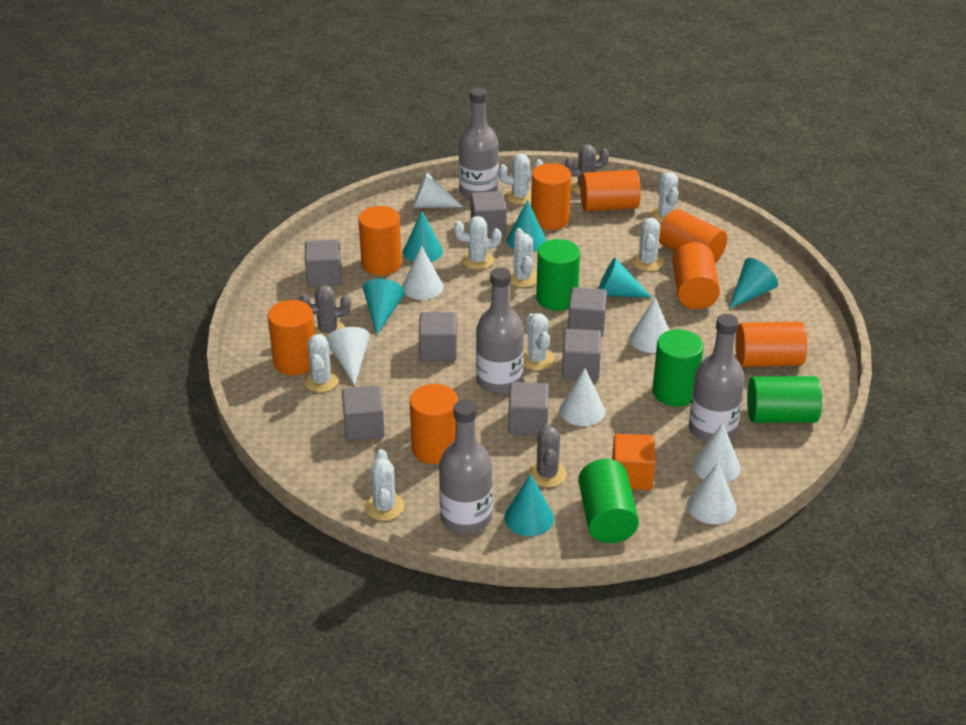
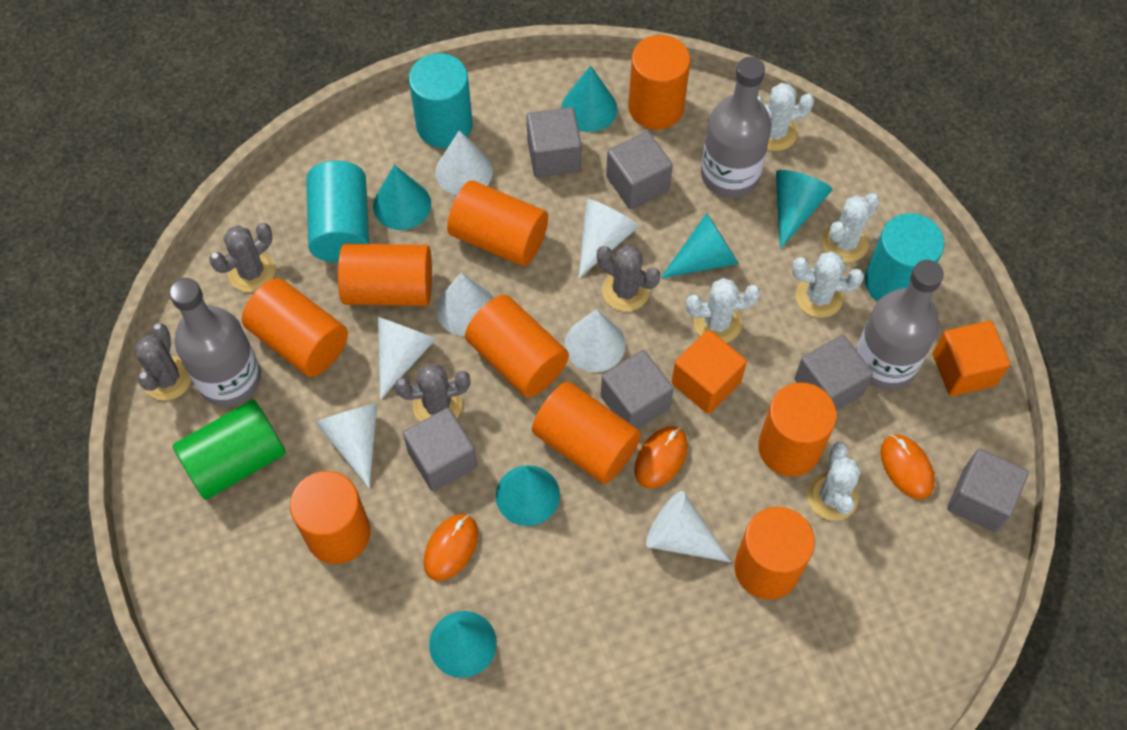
green cylinder: [536,239,580,311] [578,459,639,543] [653,329,704,407] [747,376,822,423] = 4 -> [173,399,285,500] = 1
grey bottle: [439,400,493,534] [459,87,499,199] [476,267,524,394] [689,314,745,442] = 4 -> [169,278,261,406] [701,57,771,198] [856,260,944,390] = 3
grey cactus: [300,285,351,338] [528,424,567,487] [565,145,609,195] = 3 -> [135,323,192,401] [209,223,275,292] [395,363,471,422] [597,245,660,311] = 4
grey cube: [305,239,342,287] [342,385,385,441] [419,312,457,361] [471,191,507,236] [508,382,549,435] [562,329,601,380] [568,287,607,337] = 7 -> [403,408,477,492] [527,107,582,177] [601,350,674,429] [606,131,673,209] [794,335,873,411] [947,449,1029,532] = 6
orange cube: [612,434,655,490] = 1 -> [672,330,747,414] [933,321,1010,396] = 2
orange cylinder: [268,300,315,375] [358,206,402,275] [410,384,458,464] [531,163,571,230] [580,170,641,211] [659,209,727,263] [672,242,720,309] [735,321,807,367] = 8 -> [242,278,348,377] [290,471,370,564] [338,244,432,306] [447,180,548,266] [465,295,569,398] [532,381,641,484] [628,35,690,130] [735,507,815,600] [758,383,837,476] = 9
orange mouse: none = 0 -> [424,514,478,581] [634,426,688,488] [881,434,935,500] = 3
turquoise cylinder: none = 0 -> [306,161,369,262] [409,53,473,148] [865,213,945,301] = 3
white cactus: [304,334,339,392] [365,449,404,521] [454,216,501,270] [499,153,543,205] [510,228,537,287] [523,313,555,370] [632,218,664,271] [651,172,679,223] = 8 -> [686,278,761,343] [757,83,814,151] [792,251,864,318] [807,442,861,521] [822,193,880,263] = 5

